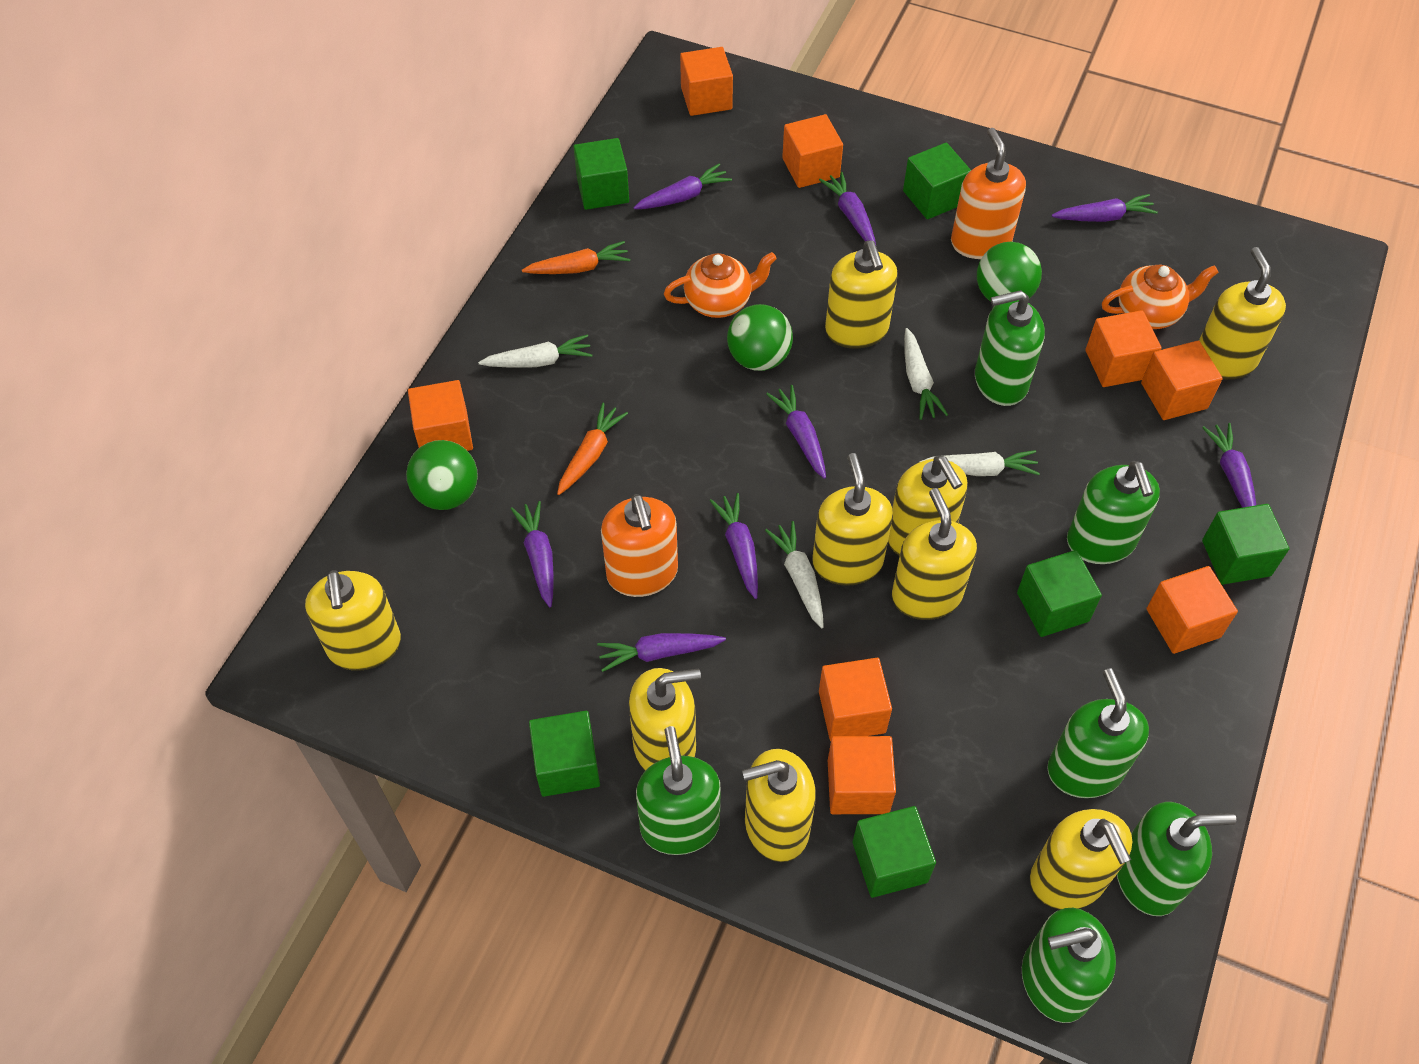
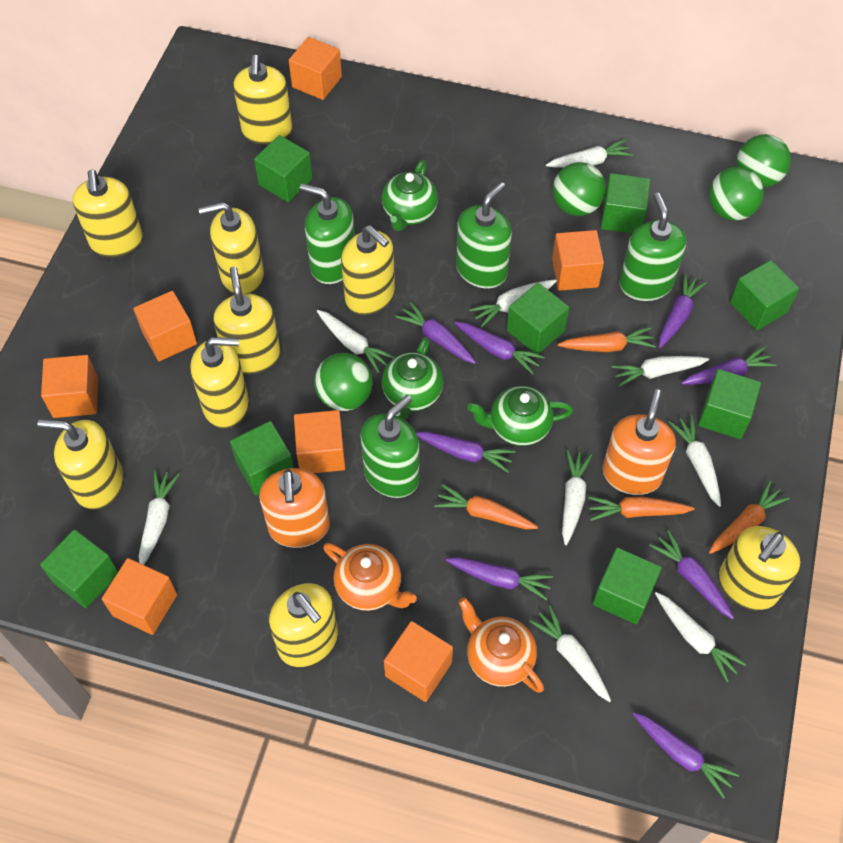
green ball: [406,440,478,510] [727,304,793,371] [977,242,1042,301] = 3 -> [314,353,373,411] [553,162,606,216] [709,167,764,221] [737,134,791,187] = 4
green cube: [529,711,600,797] [574,138,629,210] [853,806,936,898] [903,142,971,219] [1017,550,1102,637] [1202,504,1289,585] = 6 -> [40,529,118,608] [230,421,294,496] [254,135,313,202] [507,283,569,354] [593,548,662,624] [601,173,650,234] [698,369,761,439] [730,260,799,330] = 8
green soap dispenser: [636,726,721,855] [975,290,1045,406] [1022,908,1116,1023] [1047,668,1149,798] [1067,461,1160,564] [1117,802,1236,916] = 6 -> [300,183,355,284] [360,395,419,498] [456,182,512,289] [619,193,686,301] = 4
green teapot: none = 0 -> [382,160,438,231] [382,337,443,420] [467,386,573,446] = 3
orange carrot: [522,241,630,274] [557,403,628,495] = 2 -> [434,484,538,529] [558,327,656,352] [588,497,694,521] [709,481,790,554] = 4
orange cube: [408,380,473,451] [680,47,733,116] [782,114,843,188] [819,658,892,741] [828,736,896,814] [1085,310,1161,387] [1141,340,1223,420] [1146,566,1238,654] = 8 -> [41,355,98,418] [102,558,177,635] [134,291,197,361] [289,37,342,100] [294,410,345,473] [384,621,453,702] [552,230,604,291] = 7
white carrot: [478,334,592,368] [765,521,824,628] [904,328,948,420] [920,450,1040,476] = 4 -> [139,471,180,565] [317,310,395,373] [469,279,557,327] [529,605,611,702] [546,139,633,168] [562,450,592,545] [612,356,709,387] [655,592,746,682] [669,415,721,507] = 9

